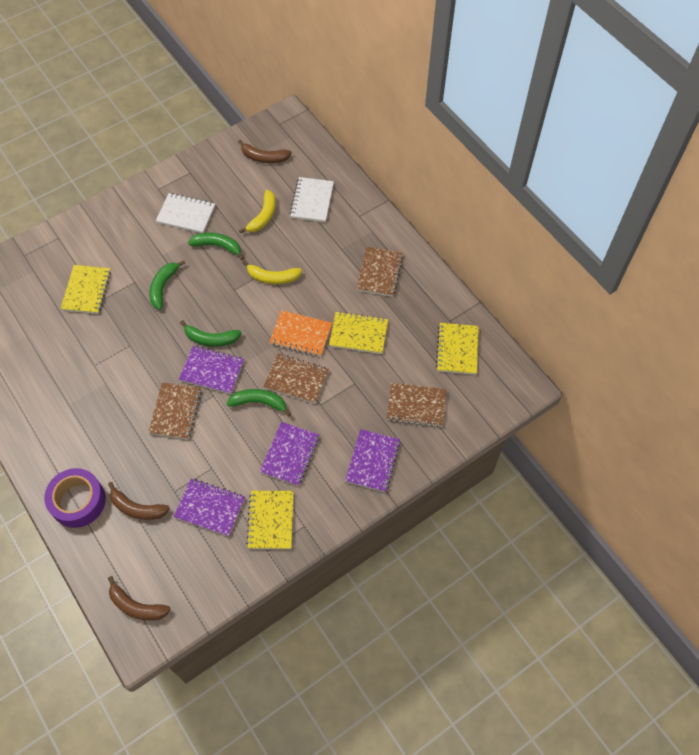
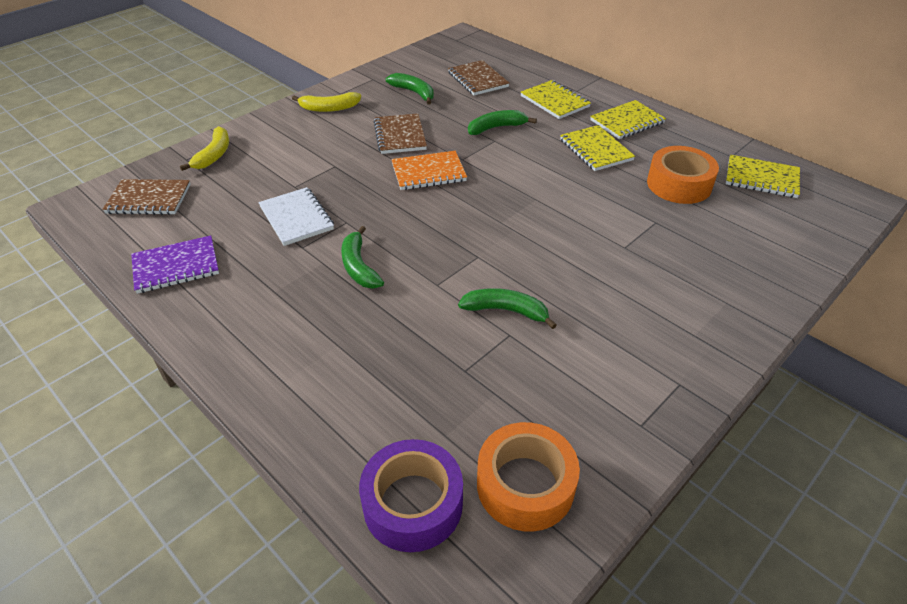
brown banana: [108,482,170,520] [108,576,171,621] [238,140,292,163] = 3 -> none = 0
brown notebook: [148,382,202,439] [263,354,329,404] [356,247,403,297] [387,383,446,427] = 4 -> [102,179,190,215] [374,113,427,154] [448,60,510,95] = 3
orange tape: none = 0 -> [477,422,580,532] [647,146,719,204] = 2
purple notebook: [174,479,245,536] [179,346,244,394] [260,422,319,486] [345,429,401,492] = 4 -> [131,235,219,294] = 1
white notebook: [156,193,215,233] [290,177,334,222] = 2 -> [258,187,334,246] = 1

